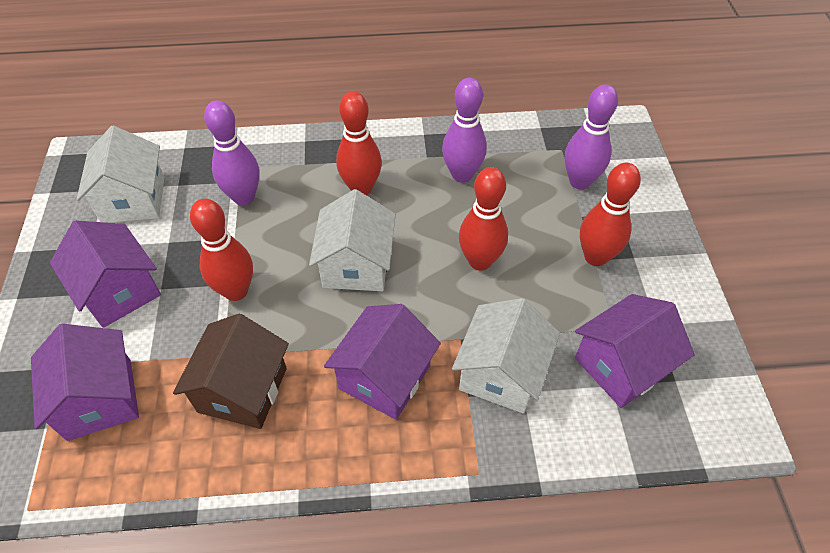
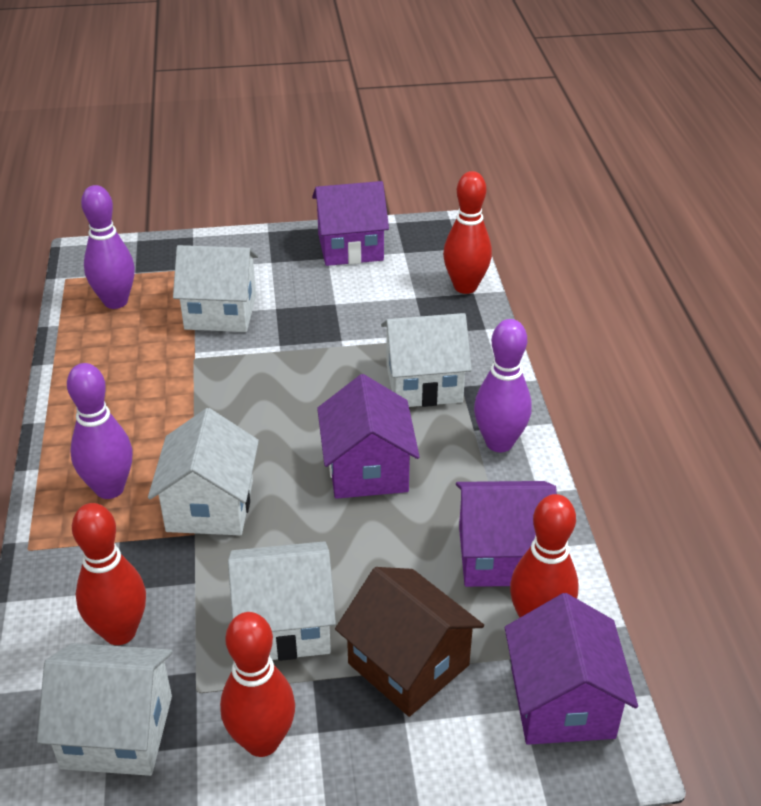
white house: [77,125,165,223] [309,189,396,291] [452,298,560,414] = 3 -> [37,643,173,776] [148,408,259,535] [173,245,258,332] [228,542,336,661] [381,313,472,407] = 5

